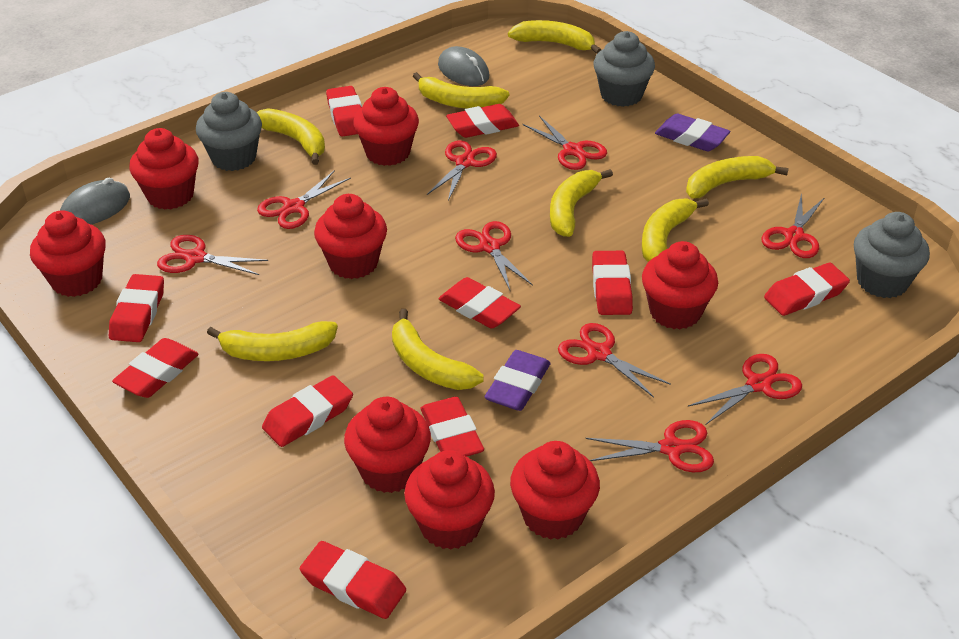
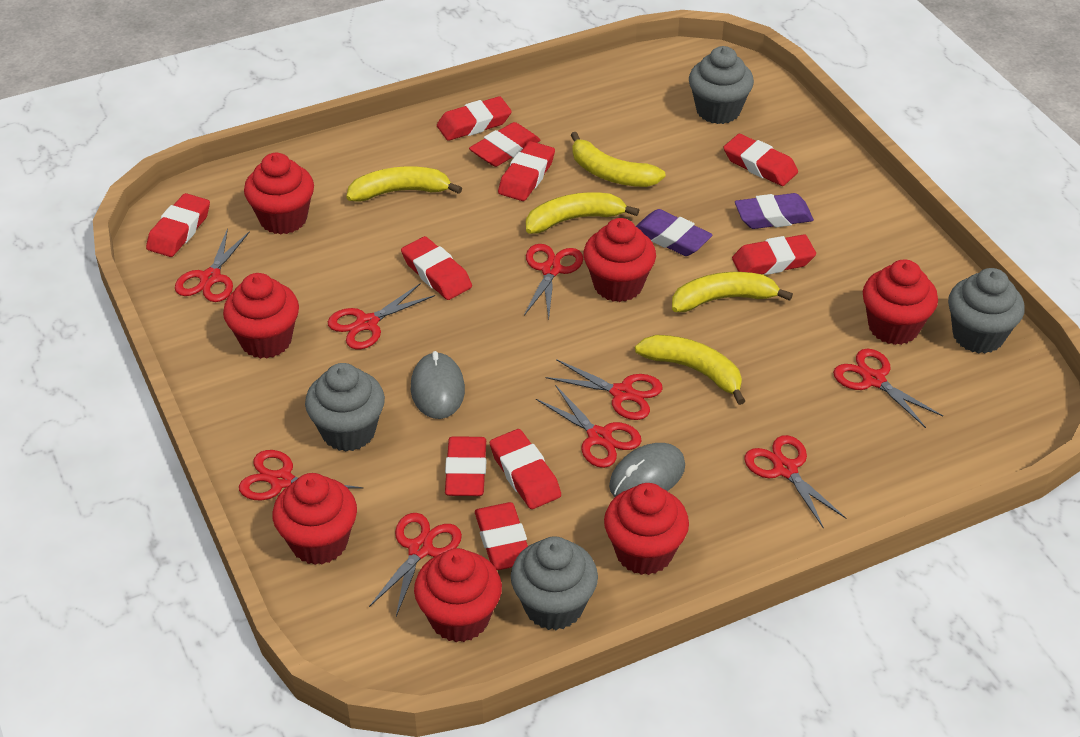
grey cupcake: [196,92,262,171] [593,31,655,107] [854,212,930,298] = 3 -> [305,363,385,452] [511,536,598,630] [689,46,754,124] [948,268,1025,354] = 4
red cupcake: [30,210,106,297] [129,128,199,210] [314,194,387,279] [344,397,431,493] [353,87,419,166] [404,450,495,550] [510,441,600,540] [642,241,718,329] = 8 -> [223,273,299,359] [244,153,314,234] [272,473,357,565] [414,548,502,642] [583,218,656,302] [604,483,689,575] [863,259,938,345] = 7
yellow banana: [207,321,338,361] [257,108,325,165] [392,309,484,390] [413,72,509,109] [508,20,601,54] [550,169,613,237] [642,198,709,262] [686,156,789,199] = 8 -> [346,166,462,202] [526,192,639,234] [571,132,666,187] [635,335,745,405] [672,272,793,312] = 5

